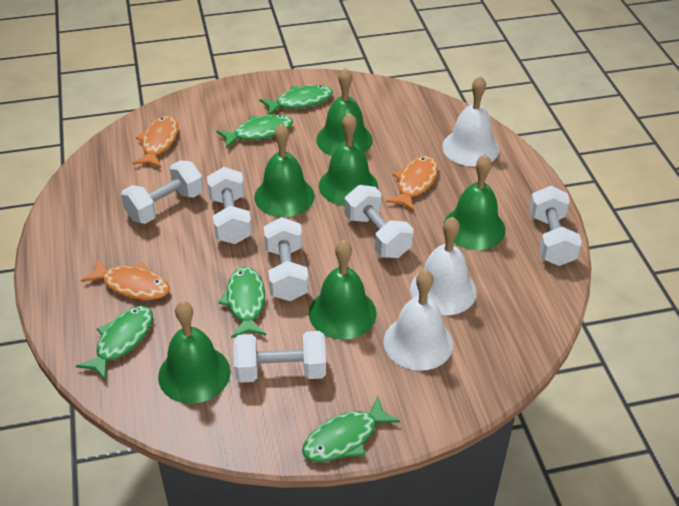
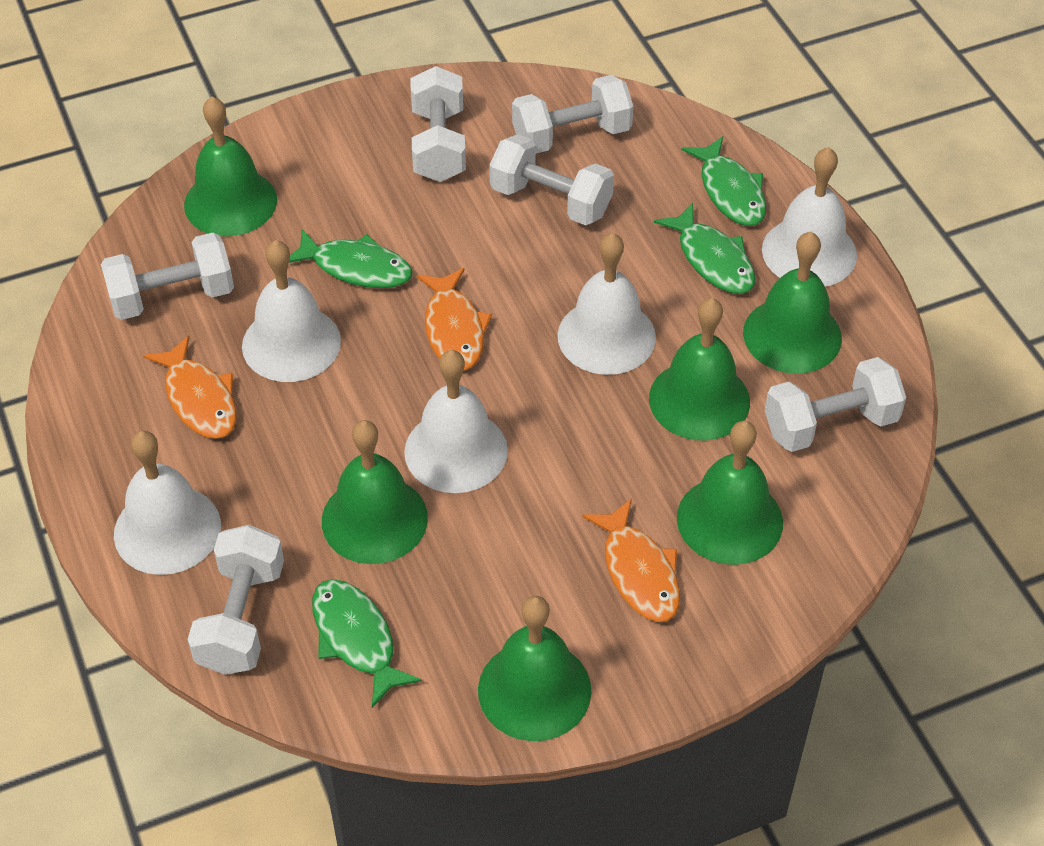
green fish: [76,306,153,381] [216,114,293,149] [218,267,266,338] [259,85,333,115] [302,396,400,462] = 5 -> [289,229,413,288] [312,579,422,708] [654,203,756,294] [681,136,766,226] = 4
white bell: [383,270,453,371] [410,217,477,315] [442,76,499,166] = 3 -> [114,431,221,575] [242,240,341,382] [404,350,508,493] [558,233,656,375] [762,147,857,287] = 5

